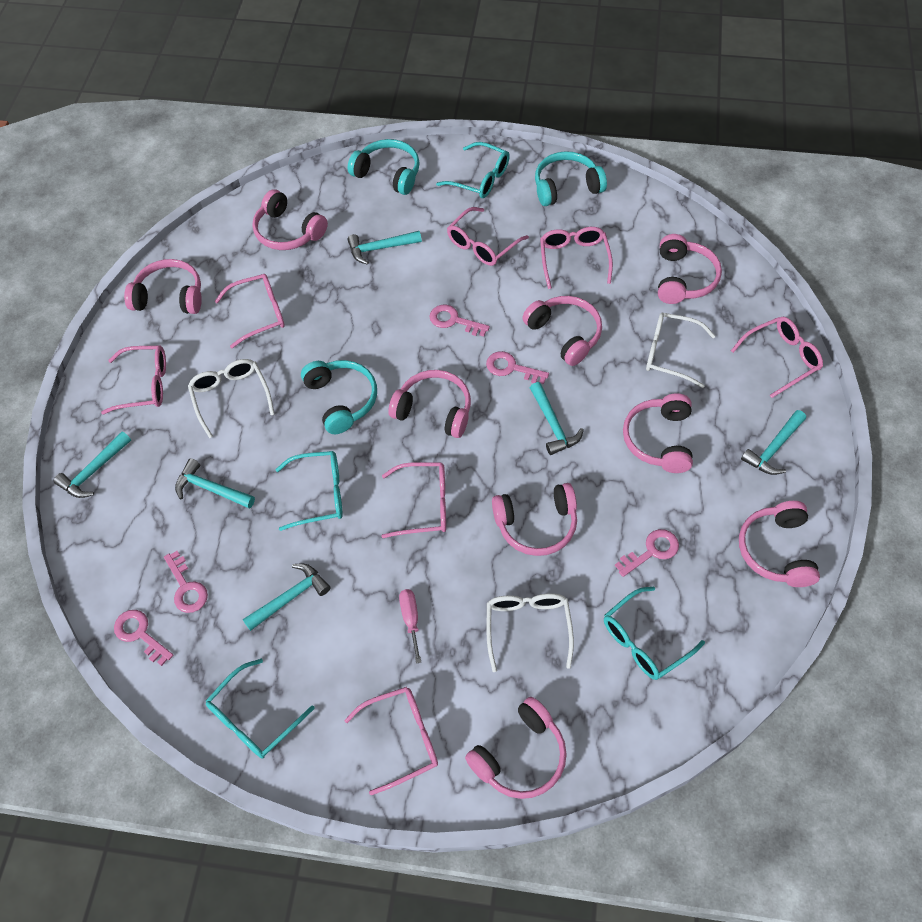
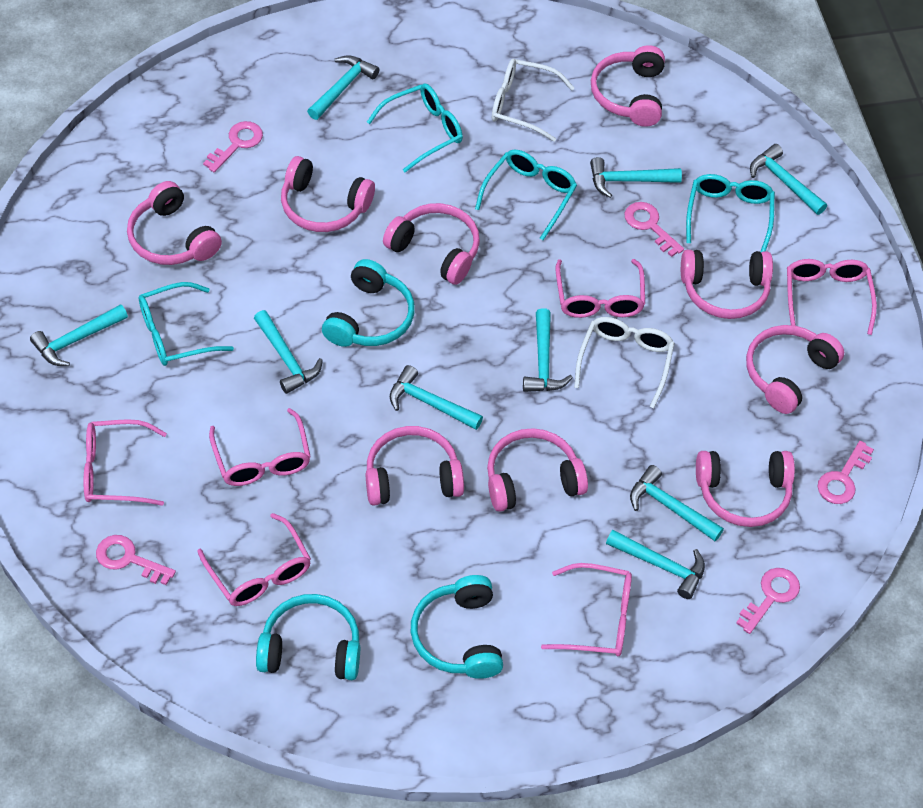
pink glasses: [101,346,166,415] [215,274,285,348] [344,687,438,795] [381,462,446,538] [447,207,529,266] [540,227,613,289] [731,317,823,398] = 7 -> [84,419,167,506] [197,513,311,606] [209,408,311,486] [541,563,632,656] [556,259,645,318] [787,259,877,335] = 6
pink screwdriver: [399,589,421,664] = 1 -> none = 0
turquoise hammer: [54,432,131,498] [175,458,255,509] [243,564,331,631] [347,231,422,265] [530,382,584,455] [741,410,806,475] = 6 -> [30,304,128,366] [254,310,323,394] [307,55,380,120] [390,365,483,430] [523,308,573,392] [590,157,682,198] [606,530,705,599] [630,465,724,541] [750,144,827,215] = 9
white glasses: [188,359,275,438] [487,593,574,672] [646,313,716,388] = 3 -> [492,59,574,142] [574,317,675,408] = 2

